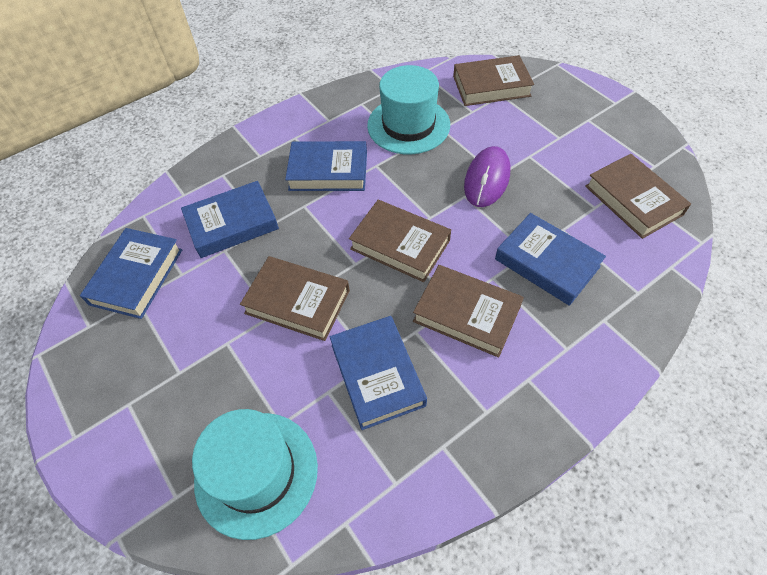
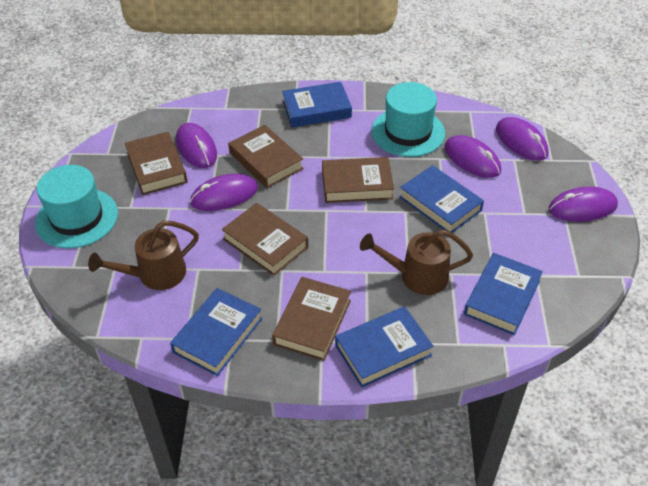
brown watering can: none = 0 -> [88,221,199,290] [360,230,473,295] = 2
purple mouse: [464,146,510,207] = 1 -> [176,123,217,168] [190,174,258,211] [445,135,501,178] [496,117,549,161] [549,186,618,222] = 5

